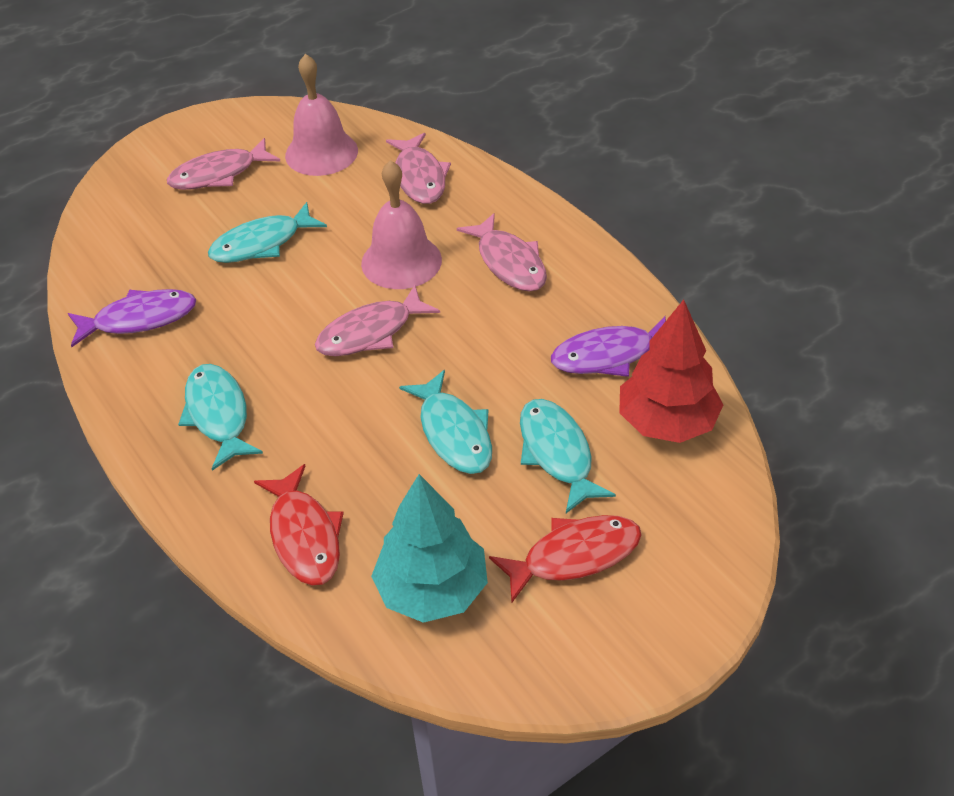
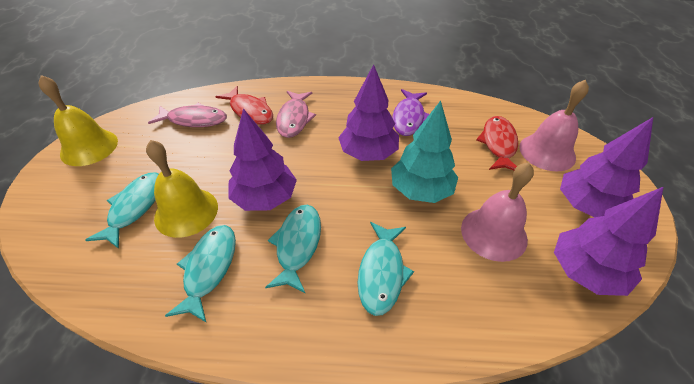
pink fish: [167,138,280,190] [315,285,440,356] [386,133,451,204] [457,213,547,291] = 4 -> [148,103,227,127] [276,91,316,138] = 2
purple fish: [68,289,196,347] [551,316,666,377] = 2 -> [392,89,429,136] = 1
purple tree: none = 0 -> [229,108,297,211] [338,64,399,161] [554,187,663,296] [560,117,653,217] = 4
red tree: [619,300,723,443] = 1 -> none = 0
yellow bell: none = 0 -> [39,75,118,166] [146,140,218,238] = 2

